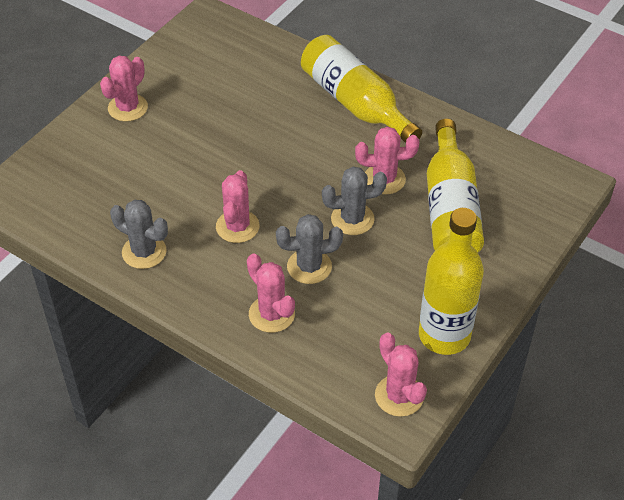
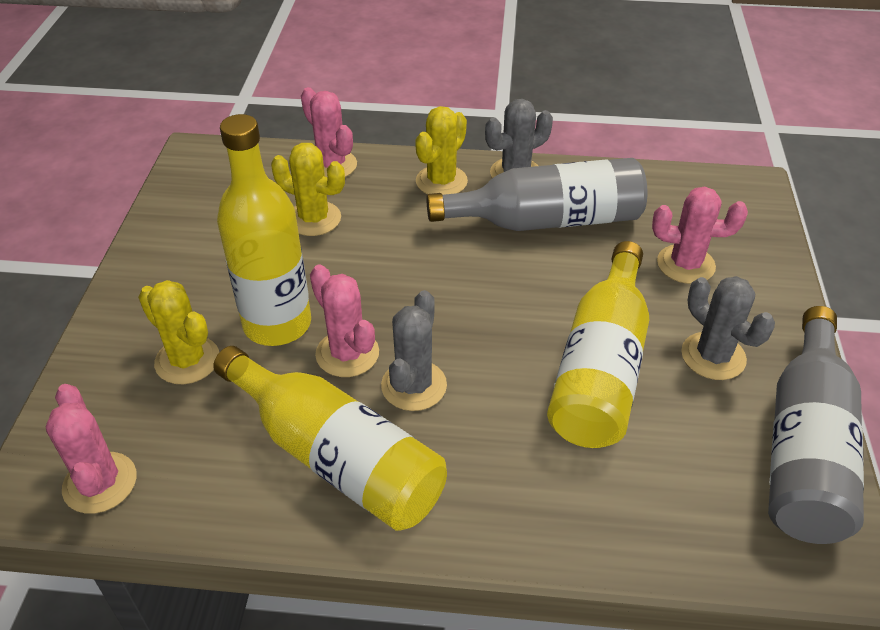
grey bottle: none = 0 -> [426,158,647,231] [768,306,864,544] = 2
pink cactus: [100,56,148,122] [216,170,260,243] [247,253,295,333] [355,127,419,195] [375,333,427,417] = 5 -> [46,384,137,514] [301,87,357,177] [310,264,379,377] [652,187,748,284] = 4
yellow cactus: none = 0 -> [138,280,219,384] [271,143,345,236] [415,106,468,195] = 3

